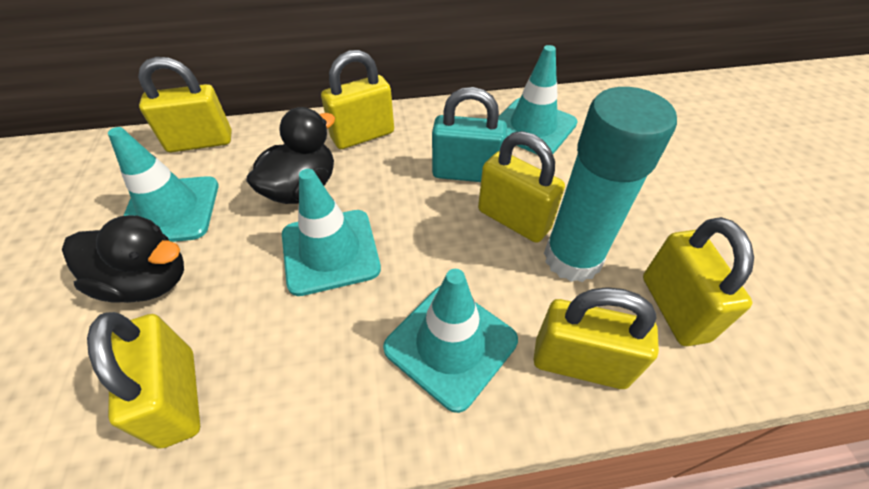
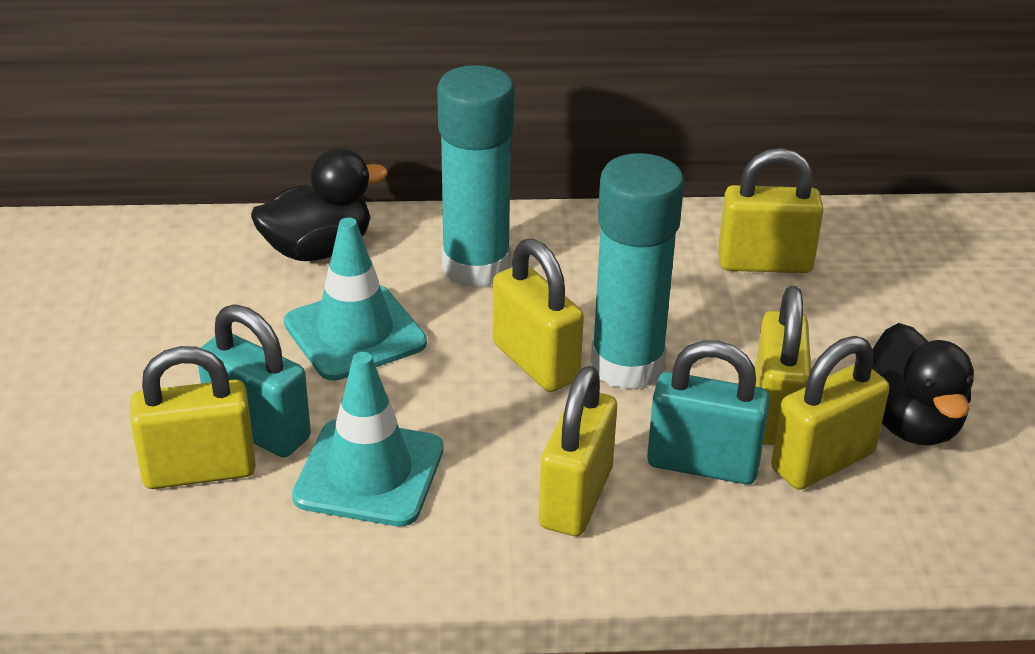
turquoise glue stick: [544,87,677,282] = 1 -> [437,65,514,288] [591,153,684,389] = 2
turquoise padlock: [432,87,507,182] = 1 -> [198,304,311,458] [647,340,770,484] = 2
turquoise traffic cone: [108,127,219,242] [282,169,381,296] [383,269,518,413] [498,45,578,154] = 4 -> [284,217,427,381] [292,352,443,527] = 2

